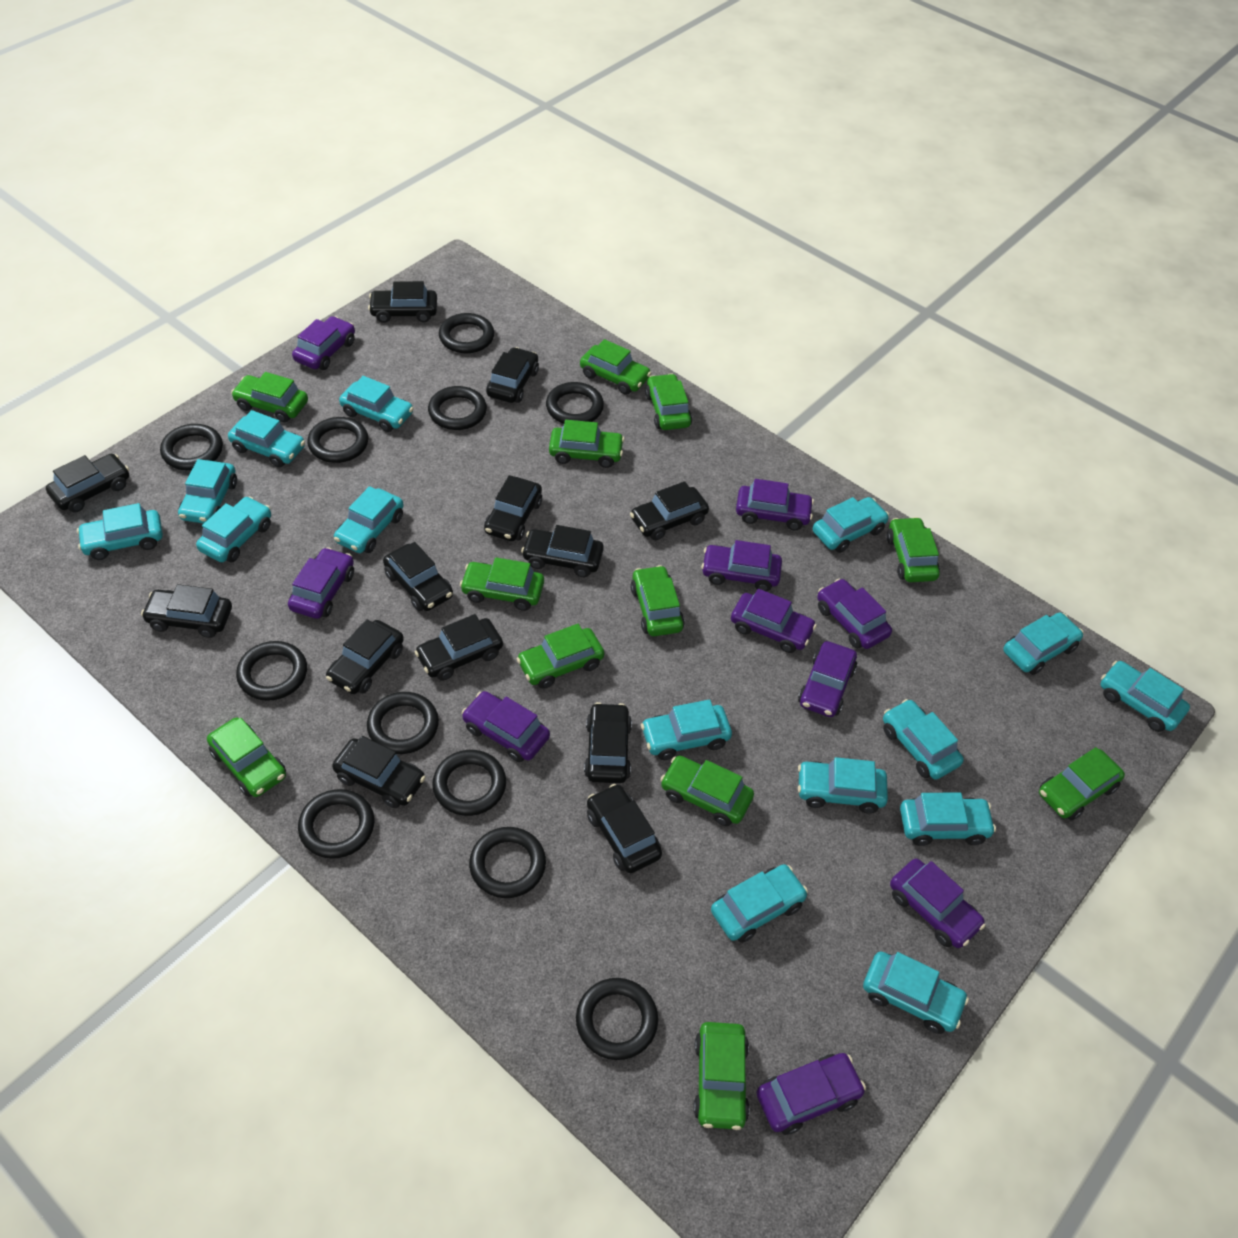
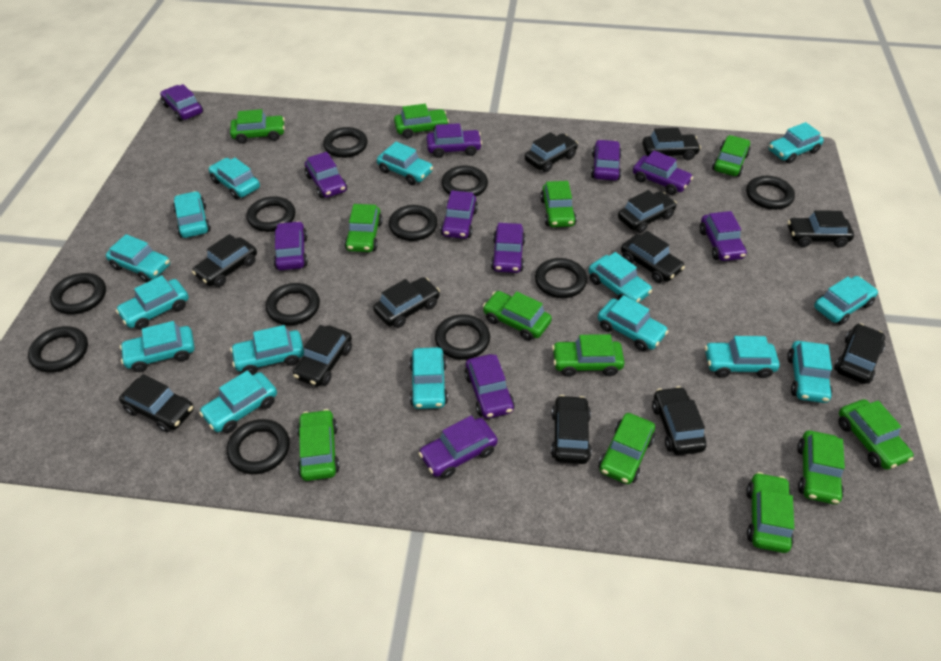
black car: [46,454,129,512] [141,584,232,638] [326,619,404,694] [332,736,426,808] [368,281,437,323] [383,542,453,611] [415,614,503,681] [484,475,542,541] [486,347,539,403] [521,525,604,577] [584,702,632,783] [587,784,662,873] [630,481,709,540] = 13 -> [119,374,194,433] [192,234,257,287] [293,325,352,387] [373,277,440,328] [525,132,578,172] [551,395,592,464] [618,190,677,233] [621,231,685,283] [642,127,701,160] [652,386,706,455] [788,210,854,248] [834,323,885,384] = 12
purple car: [288,547,354,619] [292,316,355,370] [462,691,550,762] [701,540,782,592] [731,589,817,653] [736,479,814,530] [757,1053,866,1135] [798,641,857,717] [817,579,892,649] [890,859,985,948] = 10 -> [160,84,203,122] [273,221,308,270] [305,152,347,198] [418,416,498,479] [426,123,482,158] [440,191,478,239] [464,354,515,419] [491,223,525,273] [591,139,622,181] [633,151,693,195] [700,211,747,261] = 11

